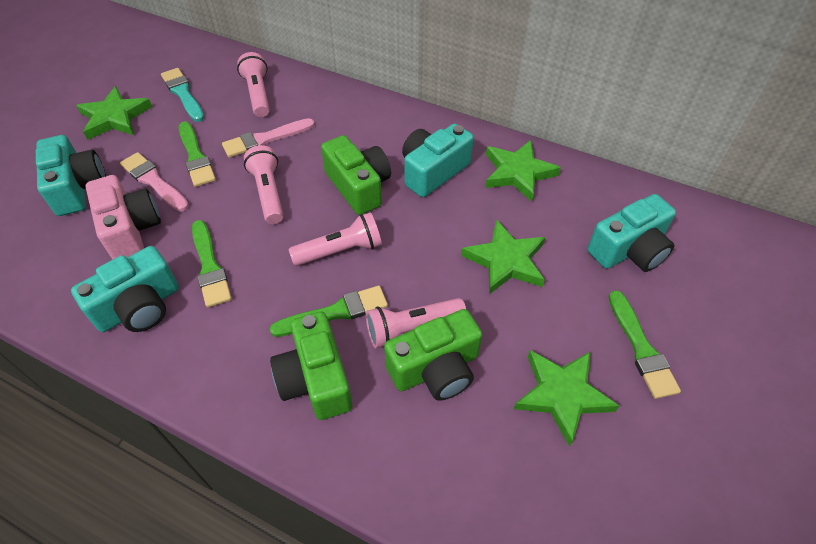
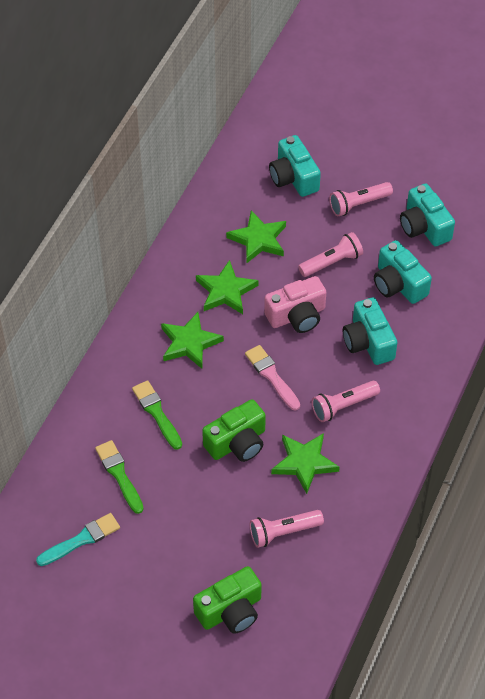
green brush: [179,121,216,187] [192,220,232,308] [270,286,388,337] [609,290,681,399] = 4 -> [95,440,144,514] [132,380,182,450] = 2
green camera: [270,312,352,420] [321,135,391,215] [384,309,482,401] = 3 -> [193,566,262,634] [202,399,266,462] = 2
pink brush: [120,152,189,211] [222,118,315,158] = 2 -> [245,345,300,410] = 1

